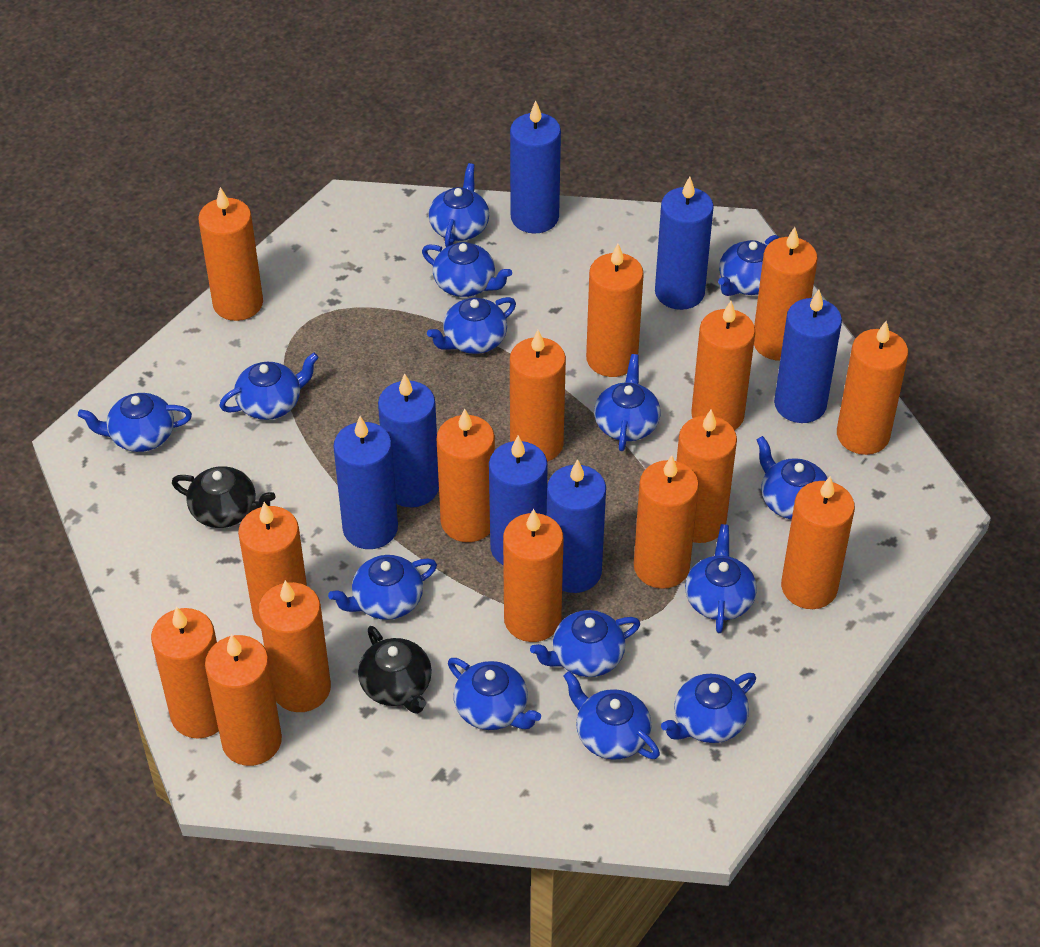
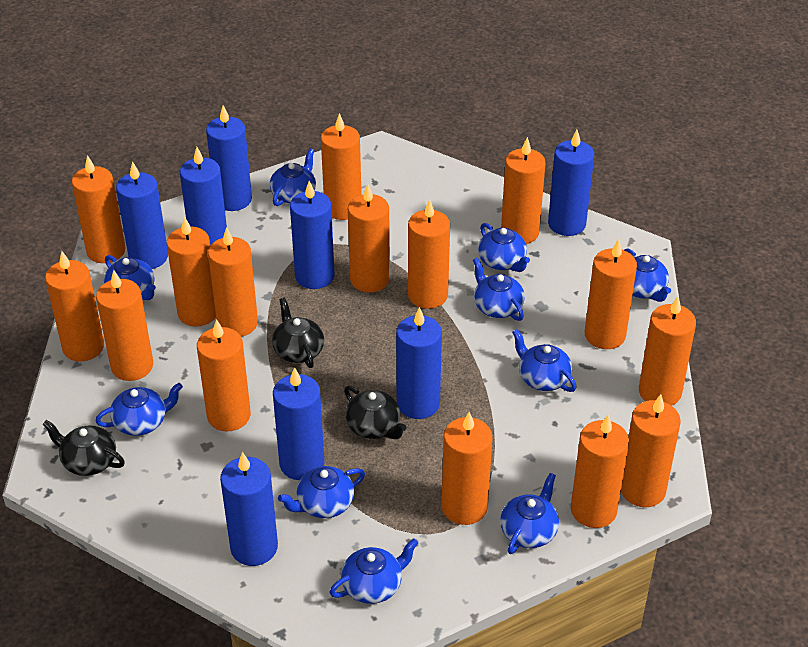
black teapot: [172,466,276,528] [358,626,432,714] = 2 -> [42,420,125,476] [272,298,324,368] [344,386,407,439] = 3
blue candle: [334,416,398,549] [378,374,439,508] [489,436,548,565] [510,101,561,234] [547,459,606,593] [655,176,714,310] [774,290,842,423] = 7 -> [116,161,168,269] [180,147,227,246] [206,105,252,211] [220,452,278,566] [273,367,324,480] [290,181,335,289] [396,307,442,419] [548,130,594,236] = 8
blue teapot: [78,393,192,452] [219,353,319,420] [328,555,437,620] [422,242,512,297] [427,297,516,354] [428,163,489,247] [448,658,541,730] [530,610,640,677] [563,671,660,760] [594,354,660,451] [661,673,756,743] [685,524,757,633] [718,235,779,296] [756,436,828,519] = 14 -> [96,383,183,436] [104,255,156,300] [270,148,316,206] [278,466,365,518] [330,539,418,604] [473,258,525,321] [478,223,530,272] [500,473,559,554] [512,329,576,392] [624,248,671,302] = 10

